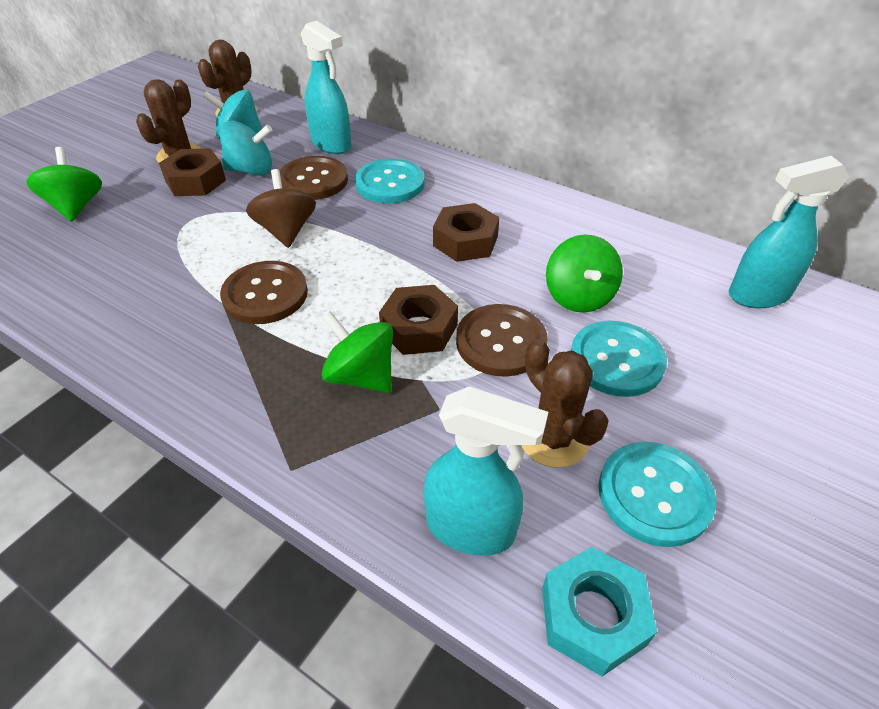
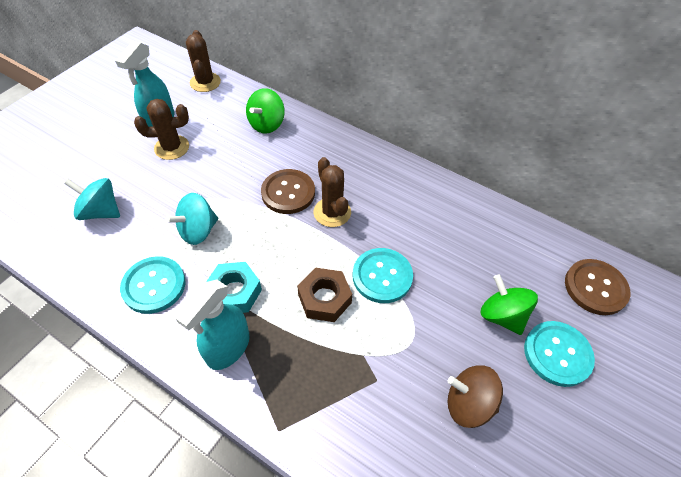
brown button: [220,261,308,324] [280,156,348,200] [456,304,548,377] = 3 -> [261,169,315,214] [565,259,630,315] = 2
brown nut: [159,148,226,196] [379,285,458,355] [433,203,499,262] = 3 -> [297,268,352,322] = 1
green spinning top: [26,147,102,222] [322,311,393,393] [546,235,623,313] = 3 -> [246,88,285,133] [481,274,538,335] = 2
turquoise spray bottle: [301,20,351,154] [423,386,548,556] [729,156,849,308] = 3 -> [115,41,174,127] [175,280,250,370] = 2

